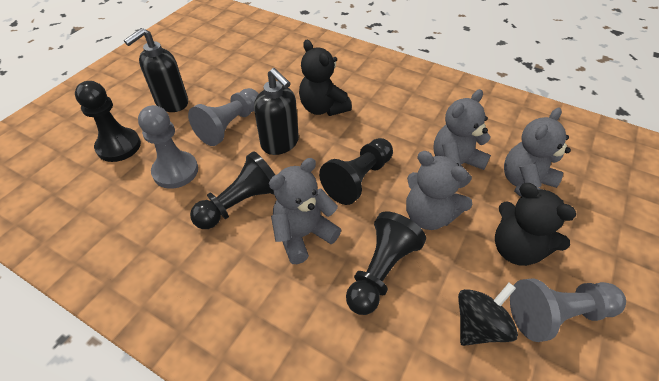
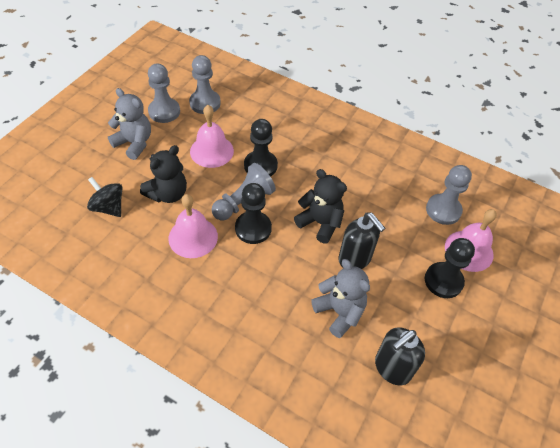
black pawn: [75,81,141,162] [190,151,275,229] [319,138,393,205] [346,211,426,315] = 4 -> [235,183,272,244] [244,119,278,177] [425,238,475,298] = 3
grey pawn: [138,105,198,189] [188,88,258,146] [510,278,626,342] = 3 -> [148,63,180,123] [189,55,221,114] [212,163,276,220] [426,165,472,225] = 4
grey teddy bear: [269,158,341,264] [406,151,473,230] [433,89,491,188] [504,108,571,197] = 4 -> [108,88,151,160] [311,259,370,338] = 2
pink bell: none = 0 -> [169,194,218,258] [190,105,234,168] [445,209,497,272] = 3

